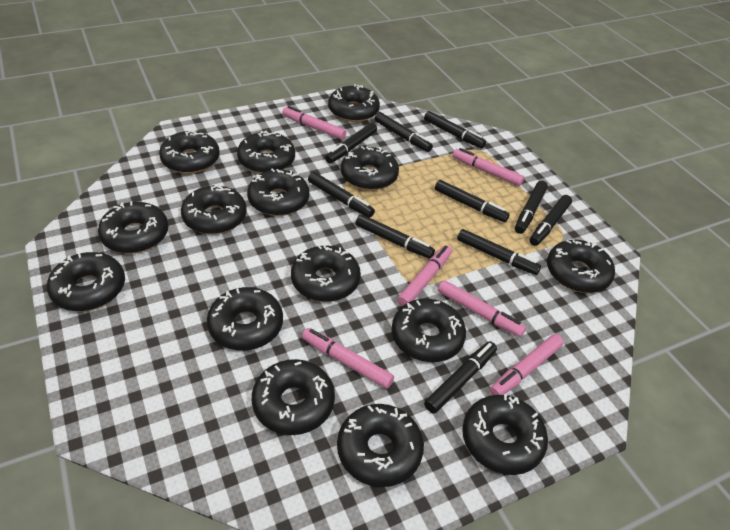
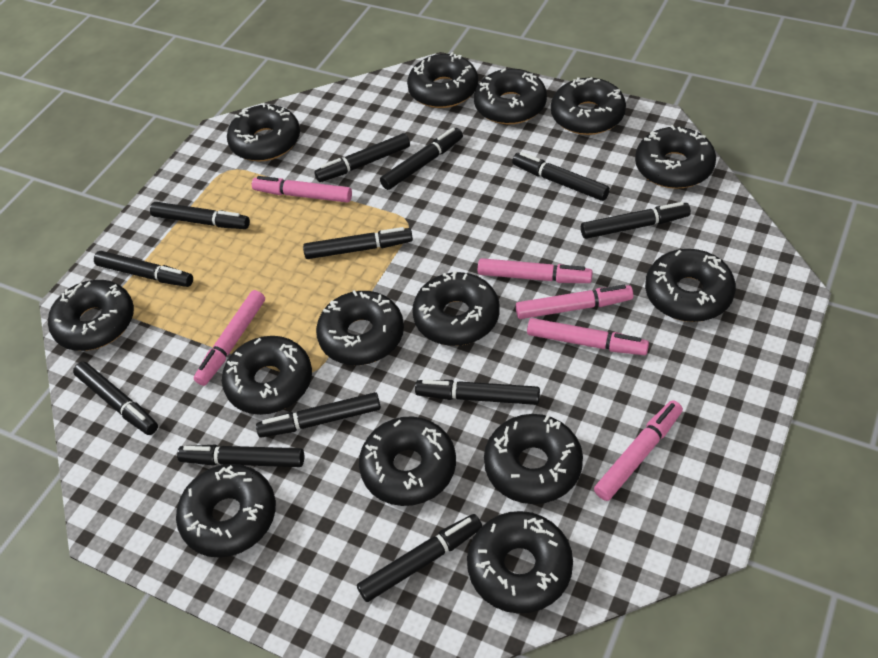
black donut: [47,252,125,311] [98,201,168,254] [159,130,220,174] [181,185,247,234] [207,287,283,351] [237,130,295,173] [247,168,309,216] [252,359,335,435] [291,245,361,302] [328,84,380,122] [337,404,424,487] [341,146,399,190] [391,299,466,362] [462,394,548,475] [547,240,615,293] = 15 -> [48,280,134,351] [176,464,276,558] [222,336,312,415] [227,103,300,161] [316,290,404,365] [359,416,456,506] [407,52,478,108] [412,271,500,346] [467,511,573,613] [474,68,547,125] [484,414,583,504] [551,77,626,135] [635,125,716,189] [645,249,736,322] = 14
black marker: [308,172,375,218] [325,123,377,163] [356,214,435,259] [375,112,433,152] [424,111,486,149] [424,341,497,414] [435,180,510,222] [457,229,541,275] [515,181,548,234] [530,195,572,246] = 10 -> [73,362,158,435] [94,251,193,287] [150,202,250,229] [177,444,304,467] [256,392,381,438] [303,227,413,259] [314,133,410,182] [357,514,482,602] [380,128,463,190] [415,380,540,405] [512,152,610,201] [581,202,691,239] = 12

